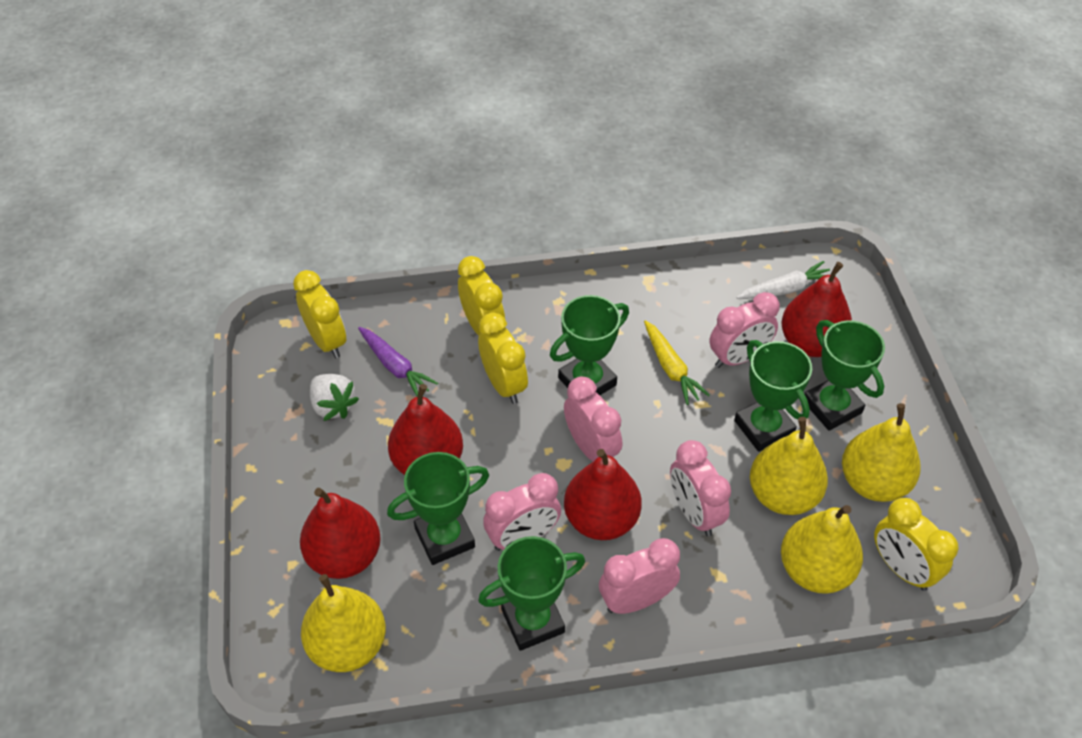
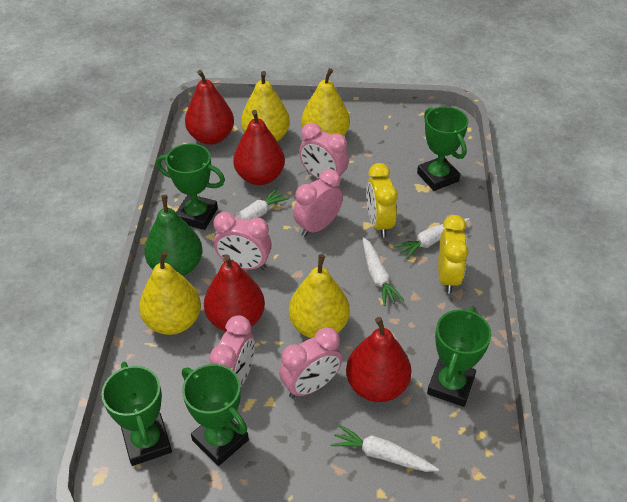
green pear: none = 0 -> [144,195,203,276] = 1
purple carrot: [358,327,438,397] = 1 -> none = 0
white carrot: [736,261,830,299] = 1 -> [215,188,289,233] [331,424,439,472] [362,237,405,306] [394,218,469,260] = 4
white strawberry: [310,374,359,421] = 1 -> none = 0
yellow carrot: [644,320,710,405] = 1 -> none = 0
yellow clock: [293,270,346,358] [458,256,505,336] [478,312,528,404] [874,498,959,591] = 4 -> [366,163,398,237] [438,215,468,294] = 2

